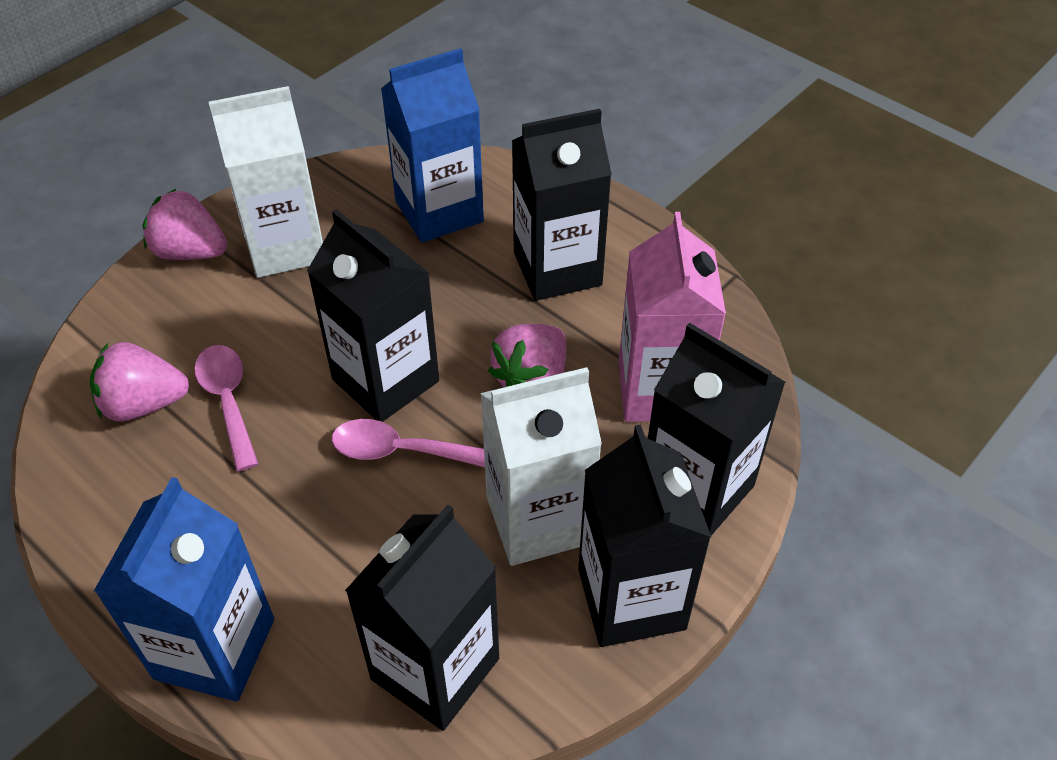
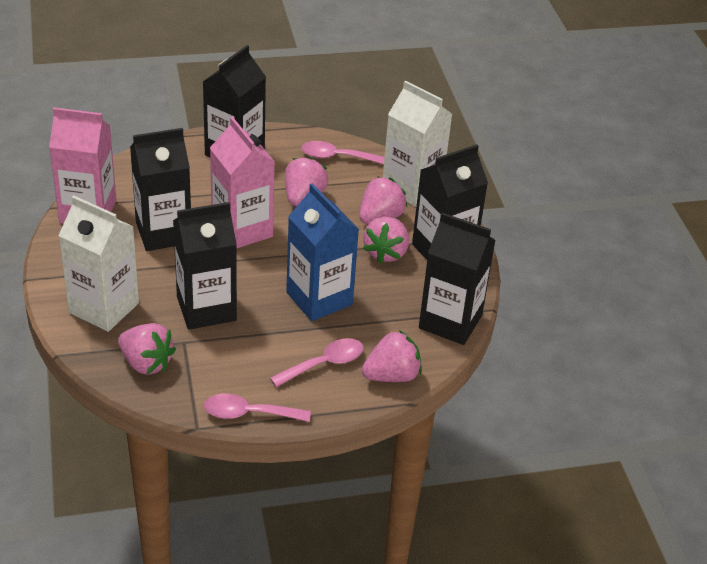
blue carton: [94,477,274,702] [381,48,484,243] = 2 -> [286,183,359,321] = 1
pink carton: [619,212,726,422] = 1 -> [49,107,116,224] [210,117,275,248] = 2
pink spoon: [194,345,258,471] [332,419,485,467] = 2 -> [204,394,311,422] [270,338,363,387] [301,141,384,164] = 3
pink strawberry: [90,342,189,422] [143,189,227,260] [488,324,566,387] = 3 -> [118,323,176,375] [285,156,328,206] [359,176,408,224] [362,330,422,382] [363,217,409,263] = 5

